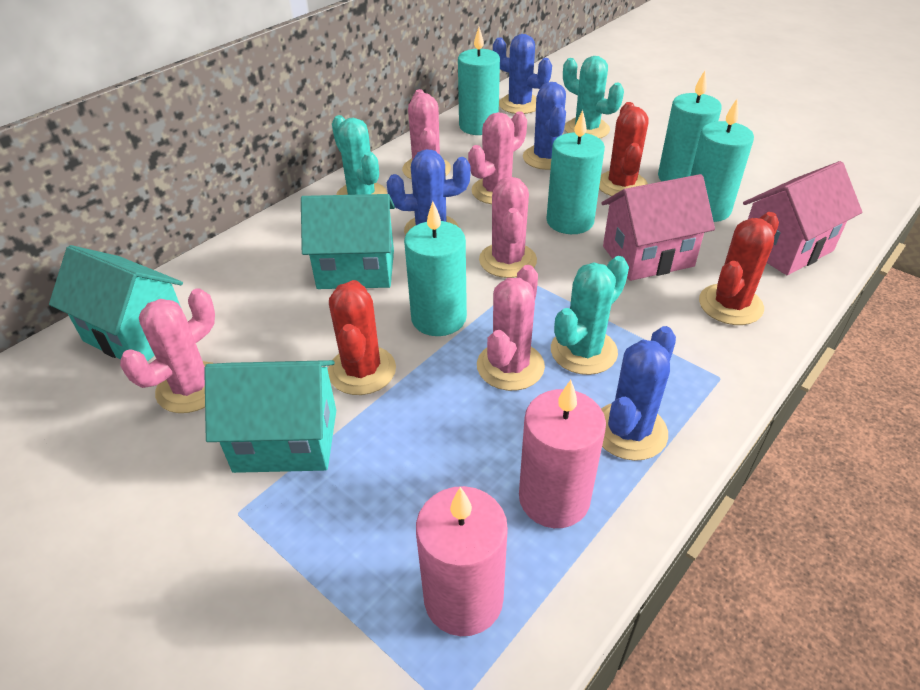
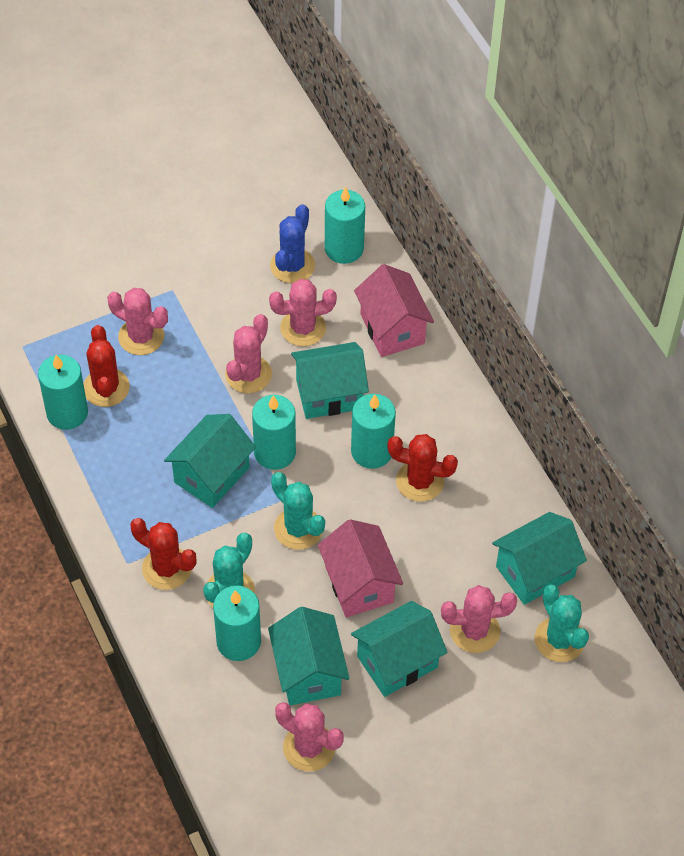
blue cactus: [387,149,471,236] [493,34,552,114] [523,82,566,170] [601,326,676,461] = 4 -> [270,204,315,283] = 1
pink candle: [416,486,508,636] [519,380,606,528] = 2 -> none = 0
turquoise house: [49,245,183,362] [204,360,336,473] [301,194,395,289] = 3 -> [164,414,256,508] [268,607,350,705] [291,342,369,419] [351,601,448,697] [492,512,587,605] = 5

